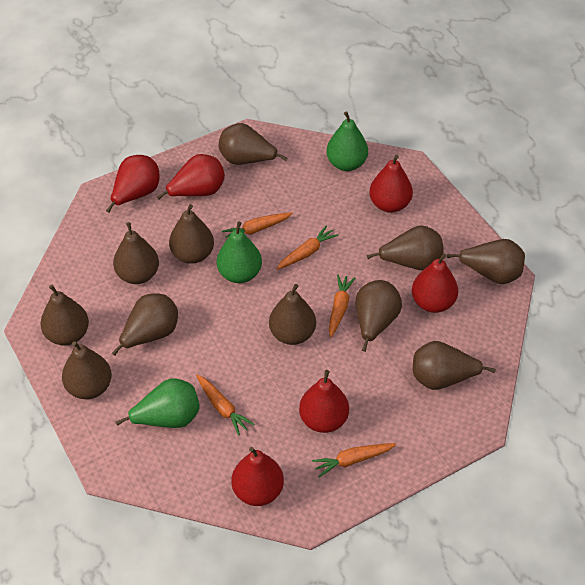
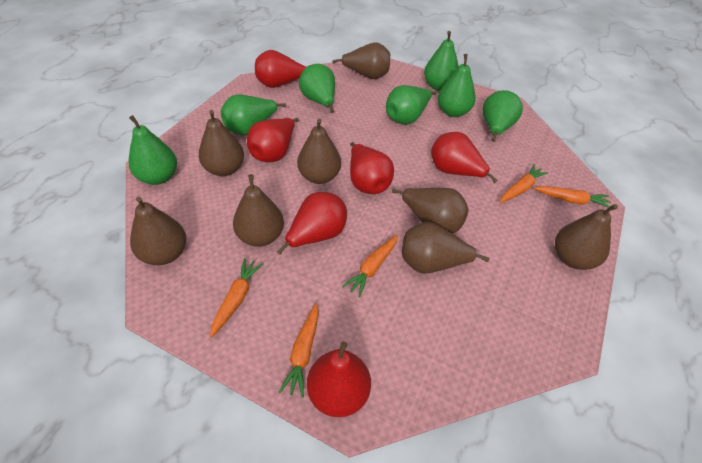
brown pear: [41,285,89,346] [62,341,112,399] [112,293,178,356] [113,222,159,284] [169,204,214,264] [219,123,288,165] [269,284,316,345] [356,280,402,352] [367,225,443,271] [413,341,496,390] [447,239,525,284] = 11 -> [130,197,186,265] [199,110,244,176] [233,174,284,247] [297,119,341,184] [332,42,390,79] [392,188,469,233] [402,222,489,274] [555,204,618,270] = 8
green pear: [116,378,200,428] [217,221,262,283] [327,111,368,171] = 3 -> [129,115,177,185] [221,94,286,136] [299,64,335,113] [386,85,436,124] [424,31,459,91] [438,54,476,117] [483,90,523,142] = 7

